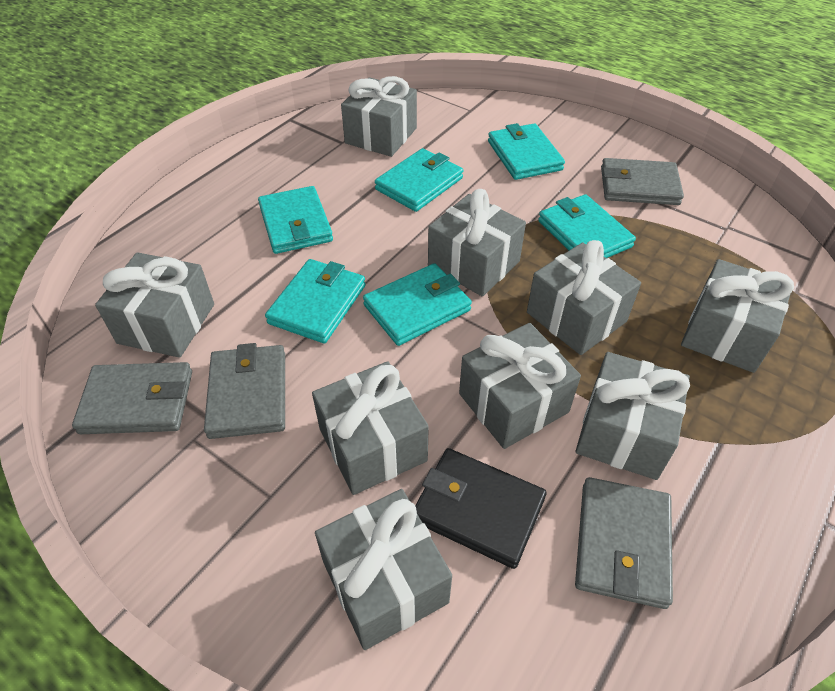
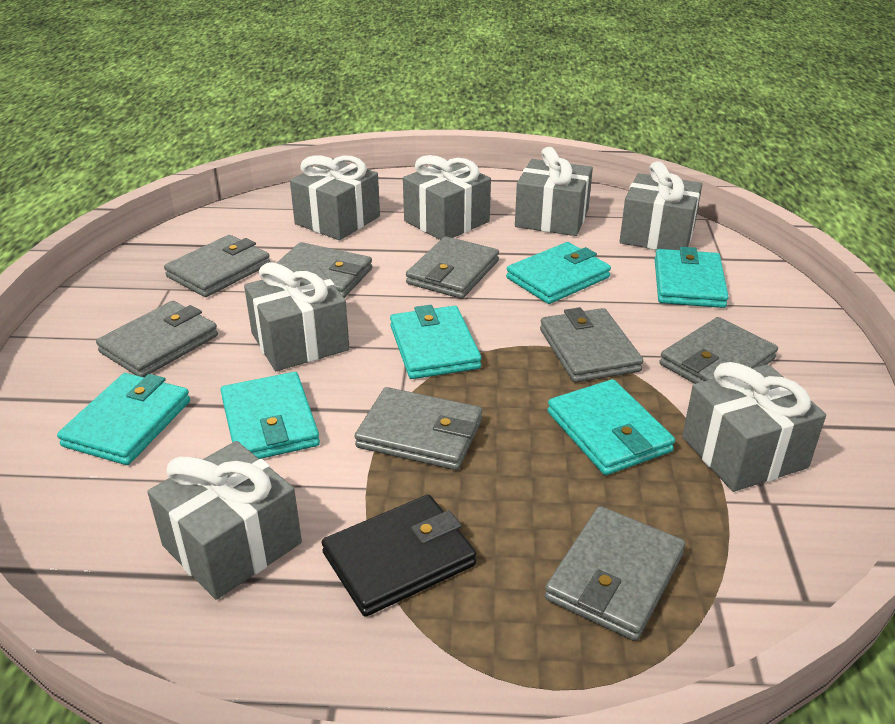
grey gift: [95,252,214,358] [312,361,429,495] [315,489,452,650] [341,76,417,157] [428,189,526,296] [459,323,581,449] [527,240,641,355] [576,352,690,480] [681,259,794,373] = 9 -> [148,441,302,600] [244,262,350,371] [290,155,380,240] [403,155,491,240] [515,147,593,236] [619,161,702,250] [682,362,826,492] = 7
grey wallet: [72,362,192,434] [204,343,285,439] [575,477,673,609] [601,158,684,205] = 4 -> [96,301,218,377] [164,235,270,297] [277,242,372,298] [355,387,482,470] [406,236,499,299] [540,307,643,383] [545,506,685,641] [659,317,778,384] = 8

